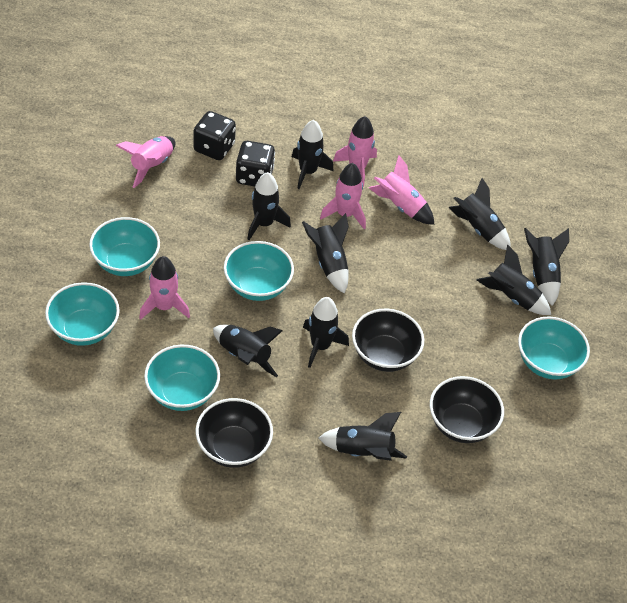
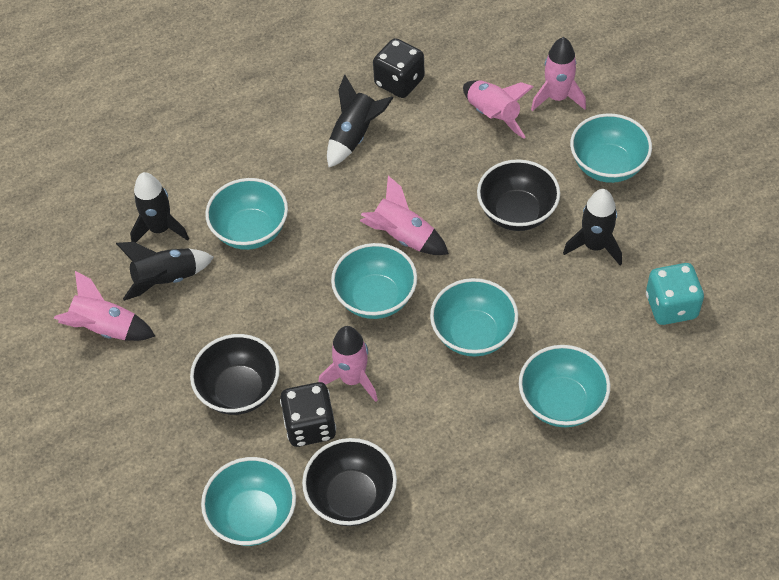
black rocket: [213,325,283,377] [247,172,291,240] [292,120,334,189] [302,213,349,294] [303,297,349,368] [318,412,407,461] [448,178,511,250] [477,245,551,315] [524,228,569,306] = 9 -> [116,242,214,301] [130,172,189,243] [327,75,393,167] [563,189,622,265] = 4
turquoise bowl: [45,282,120,346] [89,217,160,276] [144,345,220,411] [224,241,294,301] [518,316,590,379] = 5 -> [201,457,296,546] [205,178,288,250] [331,243,417,319] [430,278,518,357] [519,345,610,427] [570,113,652,183] = 6
turquoise dice: none = 0 -> [646,263,704,325] = 1

